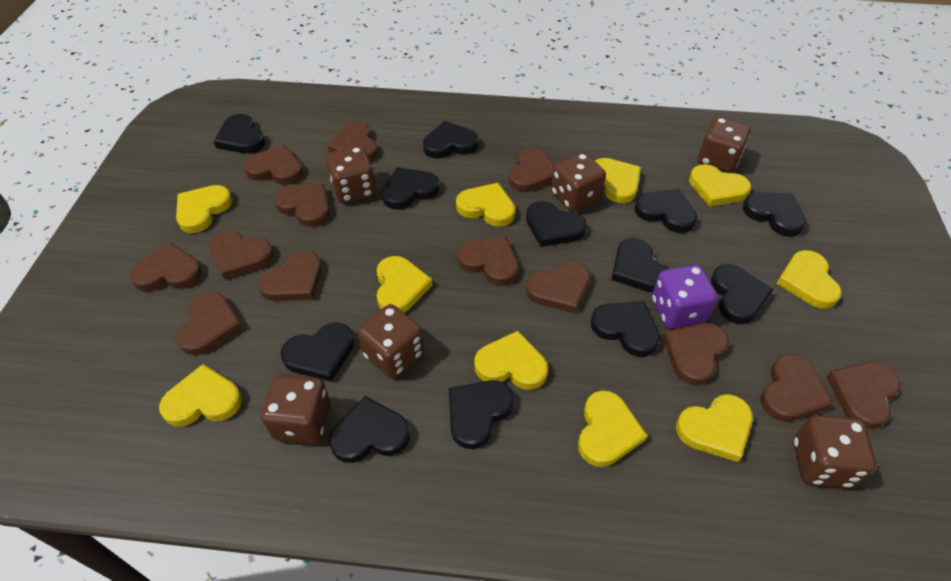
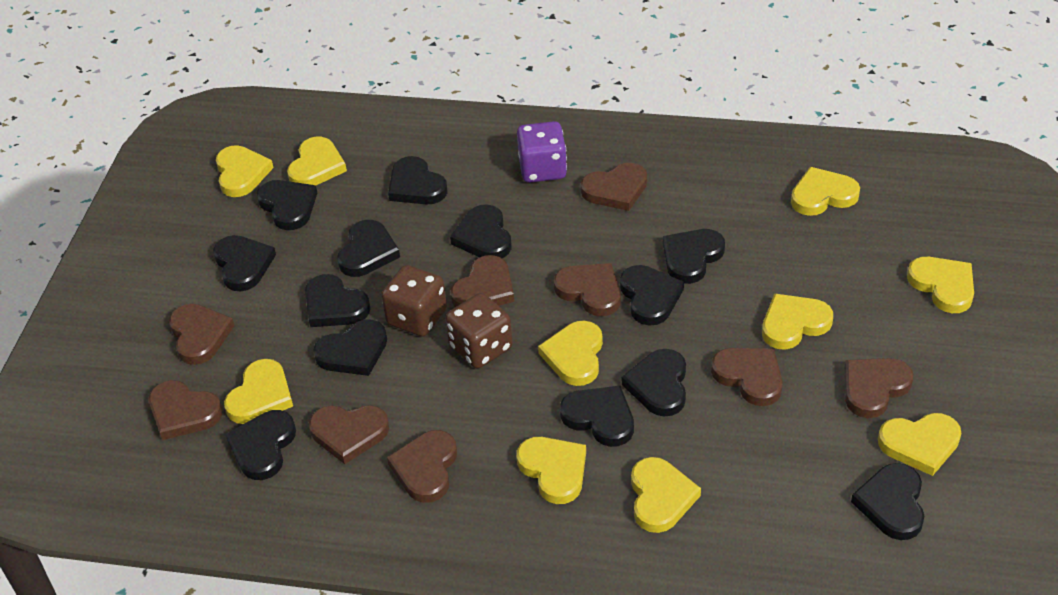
black heart: [213,114,265,154] [281,322,354,382] [329,396,410,463] [382,167,440,210] [423,121,479,158] [449,380,514,449] [526,201,587,247] [591,301,660,357] [611,238,669,292] [634,189,697,233] [711,264,774,324] [743,192,807,237] = 12 -> [213,235,276,291] [226,410,296,480] [257,180,317,230] [305,274,371,327] [313,319,387,376] [337,220,400,277] [388,156,447,205] [450,204,512,258] [560,386,634,447] [620,265,684,326] [622,349,686,417] [663,229,725,284] [851,463,924,540] = 13
brown dice: [261,374,331,444] [326,146,376,203] [357,304,424,378] [551,152,606,212] [698,117,750,173] [793,415,876,488] = 6 -> [381,265,447,337] [446,293,513,368] = 2
brown heart: [130,243,202,291] [176,292,243,355] [209,231,274,280] [244,145,303,185] [258,250,322,301] [274,183,330,227] [328,121,378,162] [457,237,519,286] [509,147,554,192] [526,261,591,313] [663,323,729,385] [760,354,833,422] [826,362,900,429] = 13 -> [149,380,222,440] [169,304,235,365] [309,405,389,464] [387,430,457,503] [451,255,514,307] [554,263,621,316] [581,162,647,211] [711,348,783,406] [845,358,913,418] = 9

